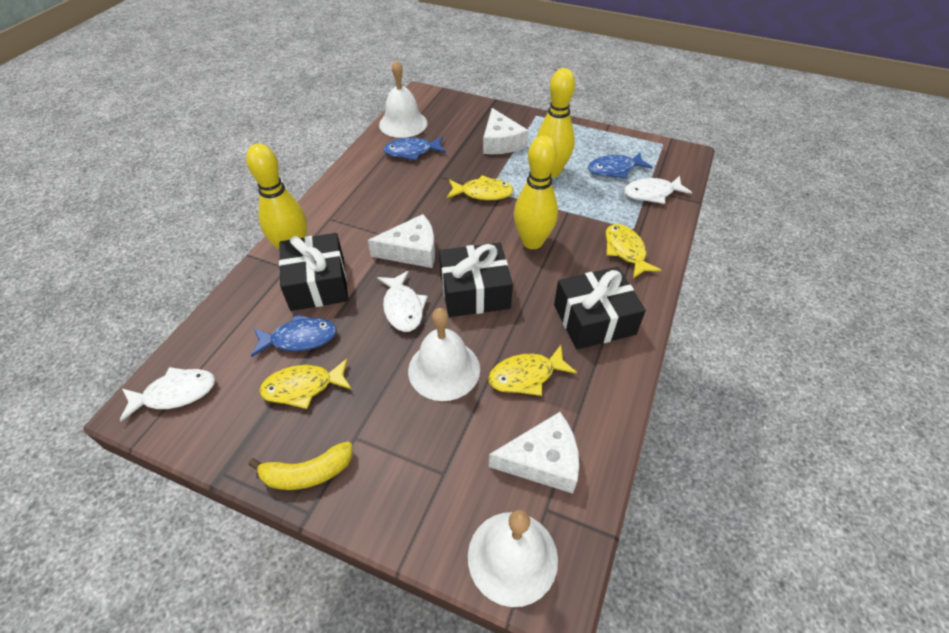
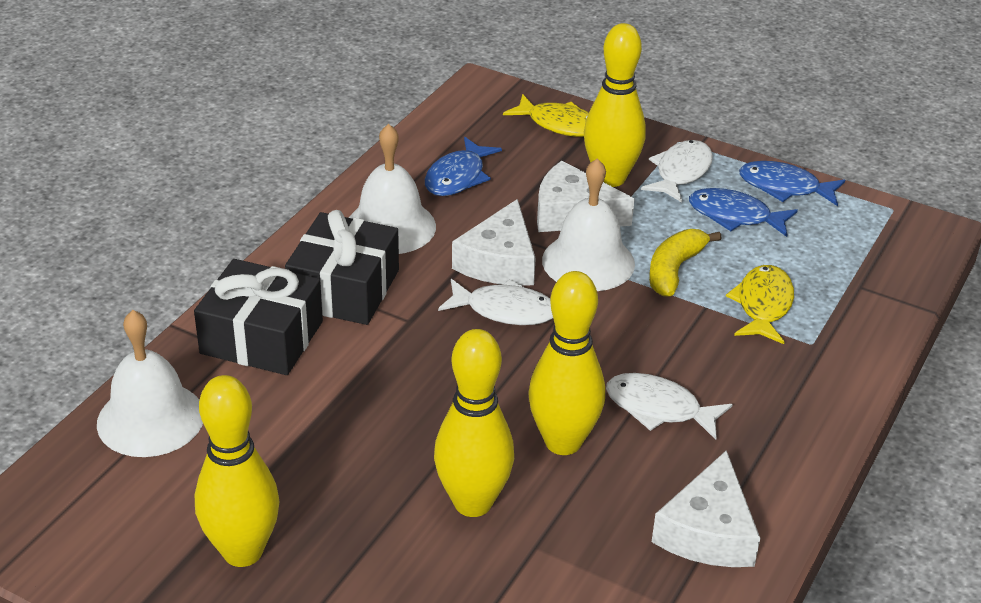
black gift: [279,233,348,311] [439,243,513,317] [554,267,646,349] = 3 -> [194,259,323,375] [285,210,399,325] = 2
yellow bowling pin: [246,144,307,251] [514,135,558,249] [537,68,575,178] = 3 -> [195,375,279,567] [434,329,514,517] [528,271,605,455] [584,23,646,187] = 4
yellow fish: [259,358,352,409] [447,175,514,200] [488,345,577,396] [605,224,662,279] = 4 -> [503,94,589,137] [726,265,794,344] = 2

